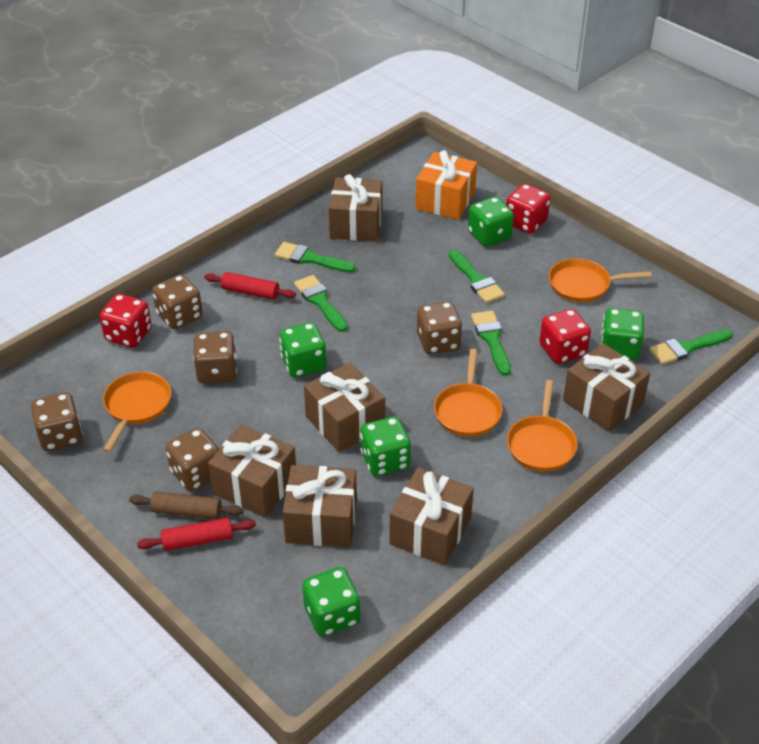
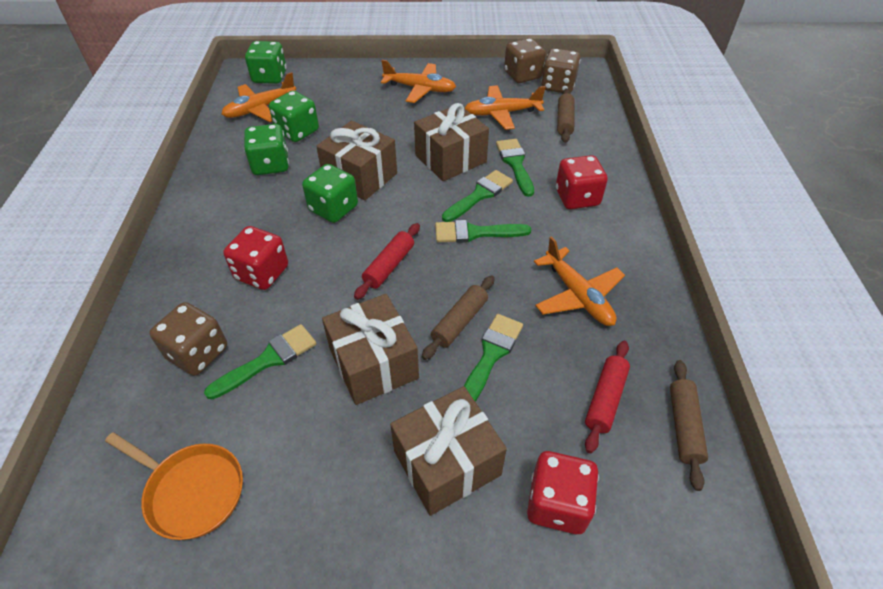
brown dice: [31,392,83,451] [152,274,203,329] [166,428,219,491] [193,331,237,384] [417,301,462,354] = 5 -> [149,302,227,376] [504,38,546,83] [541,48,581,93] = 3
brown gift: [208,424,296,518] [283,465,357,547] [304,362,385,452] [329,174,382,242] [389,468,474,565] [563,343,650,432] = 6 -> [316,121,397,201] [322,294,419,405] [390,386,507,516] [414,103,489,181] = 4
brown rolling pin: [129,491,244,519] = 1 -> [422,275,495,360] [557,89,575,143] [670,360,708,491] = 3
green dice: [279,322,326,378] [302,567,360,637] [360,416,411,477] [468,197,514,247] [601,308,644,360] = 5 -> [244,124,289,175] [245,41,287,84] [269,91,319,142] [302,164,358,223] = 4
orange gift: [415,150,477,220] = 1 -> none = 0
orange pan: [103,372,171,453] [434,349,502,437] [507,380,578,472] [549,258,652,302] = 4 -> [105,432,243,540] = 1
orange plane: none = 0 -> [221,72,297,122] [381,60,456,103] [465,85,546,130] [534,236,625,326] = 4

